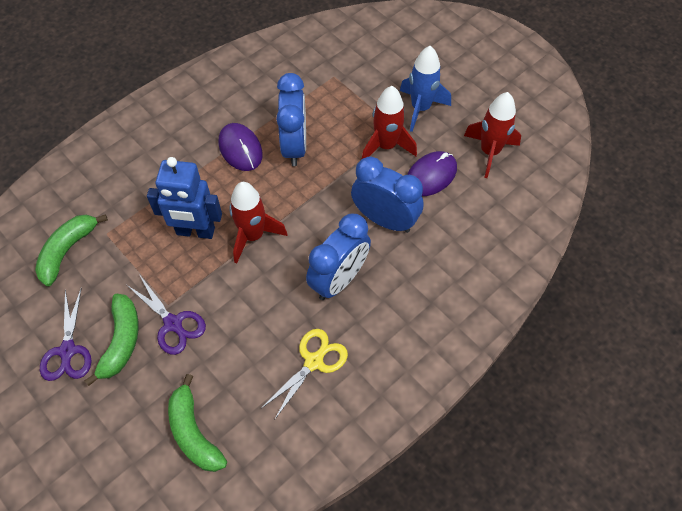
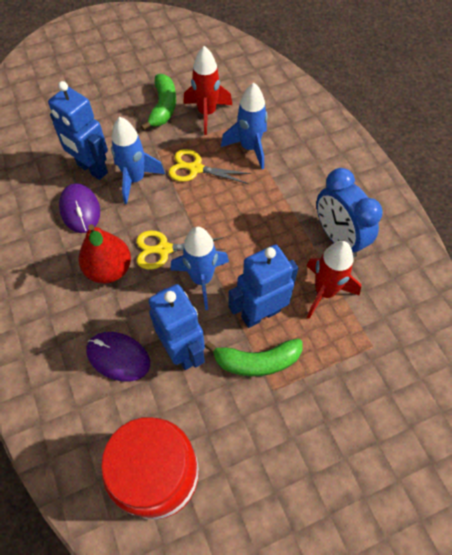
blue clock: [276,73,306,166] [306,213,371,300] [351,156,424,233] = 3 -> [317,168,383,257] = 1
blue robot: [147,157,222,239] = 1 -> [48,81,108,180] [149,284,205,370] [228,244,298,328] = 3
blue rocket: [400,46,451,132] = 1 -> [111,117,165,204] [170,227,229,310] [221,83,267,169] = 3
green banana: [35,214,108,286] [85,294,139,386] [168,374,227,472] = 3 -> [141,74,176,131] [205,338,302,376] = 2
purple scissors: [40,288,91,381] [127,274,206,355] = 2 -> none = 0
red jar: none = 0 -> [101,417,199,519] = 1
red pear: none = 0 -> [79,224,131,284] = 1
red rocket: [229,182,287,263] [361,86,417,160] [464,92,521,178] = 3 -> [183,46,232,135] [306,241,361,319] = 2
yellow scissors: [262,329,348,419] = 1 -> [136,231,225,269] [168,149,252,184] = 2

